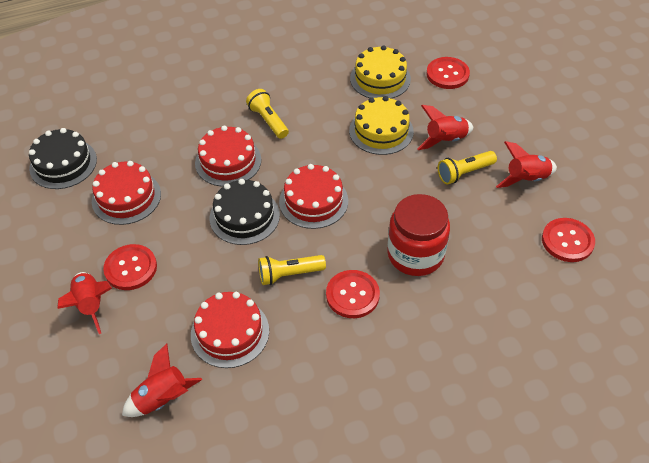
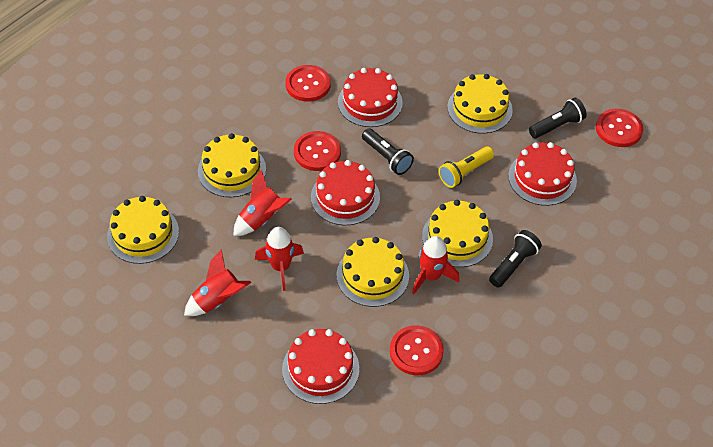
black cake: [29,128,97,189] [210,179,280,245] = 2 -> none = 0
black flashlight: none = 0 -> [362,128,414,175] [489,230,542,288] [529,98,587,138] = 3
red jar: [387,194,450,276] = 1 -> none = 0
yellow cake: [349,96,414,155] [350,45,411,99] = 2 -> [107,196,179,264] [198,133,266,197] [336,237,409,307] [422,200,493,267] [447,74,513,133] = 5
yellow flashlight: [246,89,289,139] [258,255,326,285] [438,151,497,184] = 3 -> [439,146,494,188] = 1

